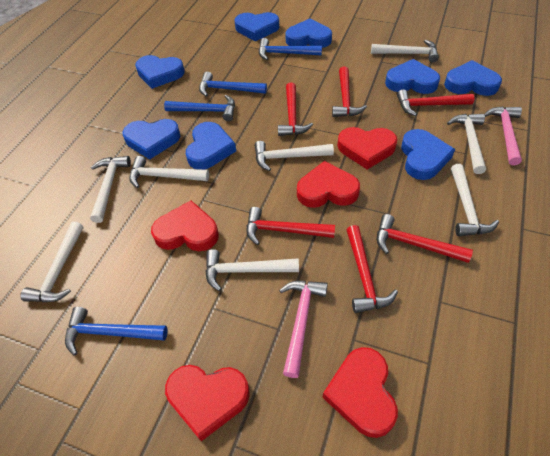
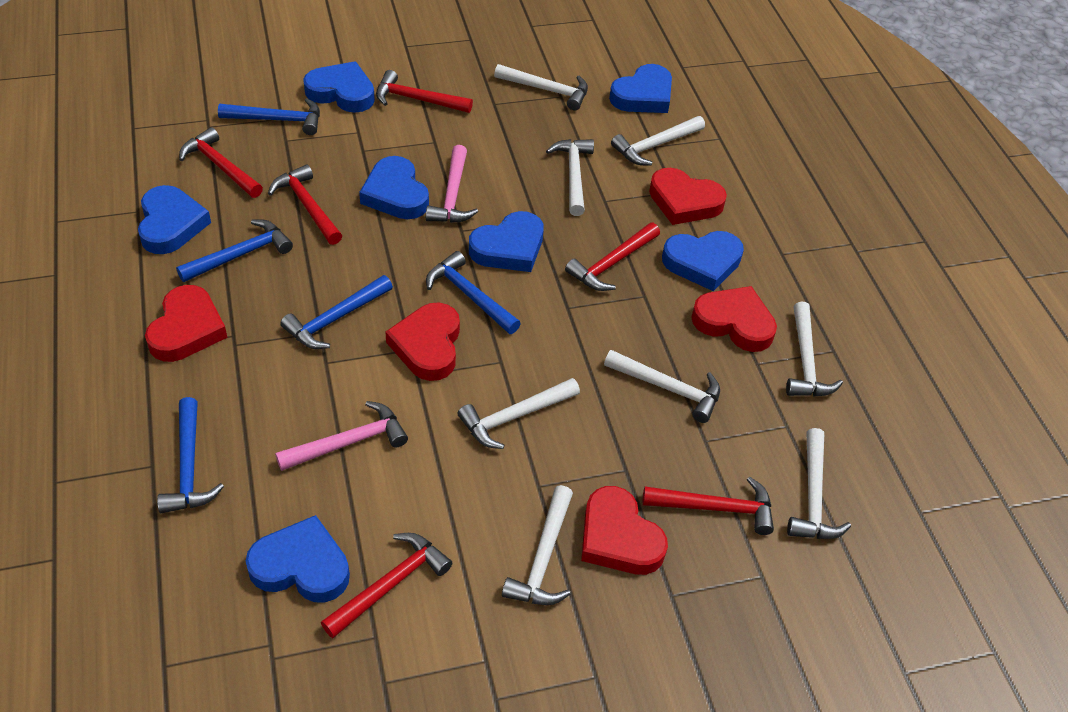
blue hammer: [65,307,168,355] [164,95,235,121] [199,72,267,97] [259,38,322,60] = 4 -> [157,397,224,513] [176,219,293,282] [218,98,320,135] [280,275,393,349] [426,251,521,334] = 5
blue heart: [122,119,180,159] [135,55,185,89] [186,122,236,169] [234,12,279,41] [285,19,332,48] [385,59,440,94] [401,129,455,180] [444,60,502,96] = 8 -> [138,185,211,254] [246,515,350,602] [303,61,375,113] [359,156,429,219] [469,211,544,272] [609,64,672,113] [662,231,744,291] = 7

